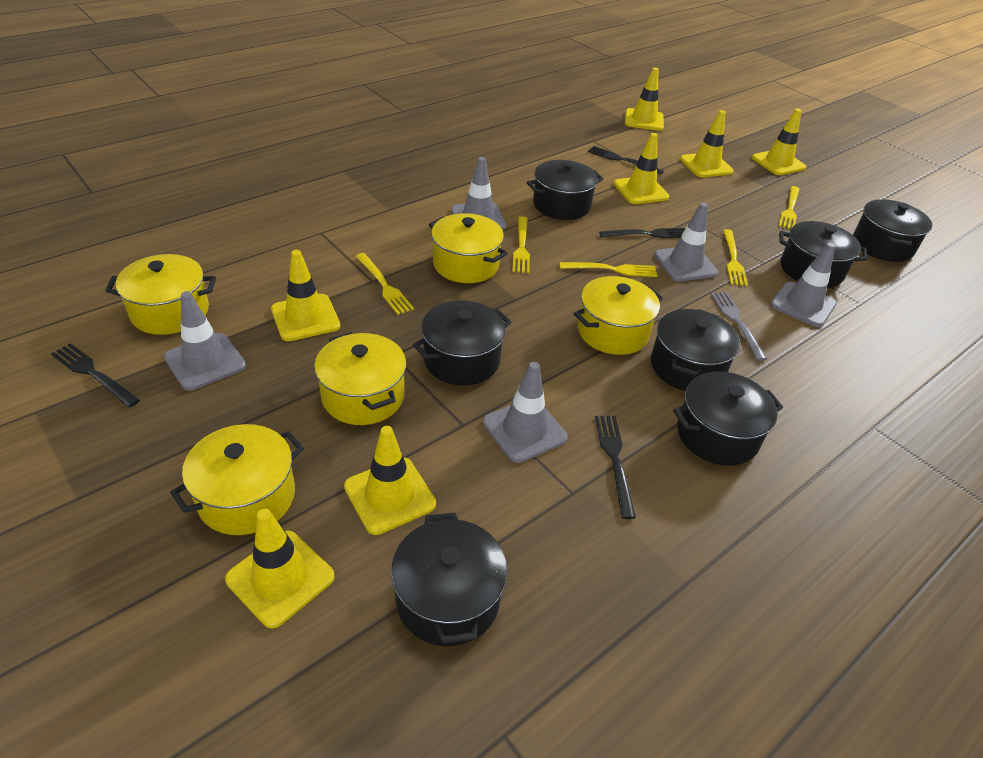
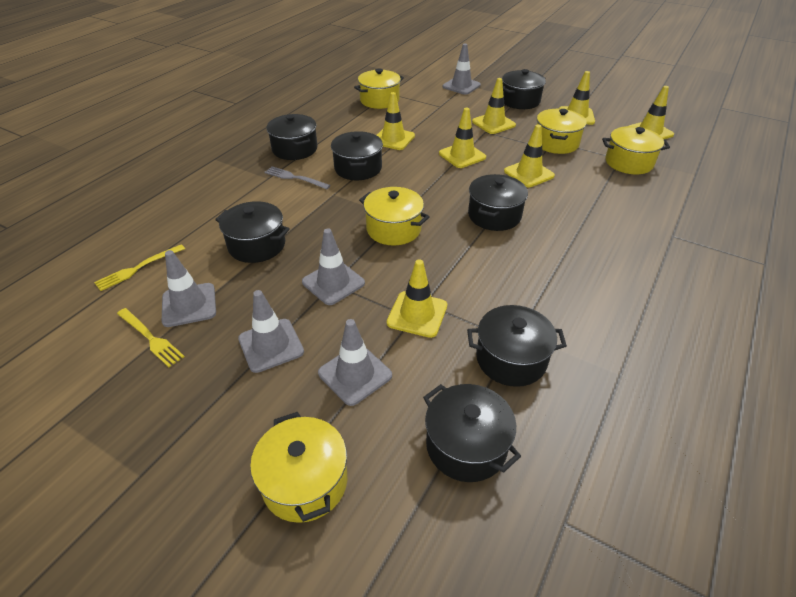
black fork: [51,343,140,408] [588,146,664,175] [595,416,636,519] [599,228,685,239] = 4 -> none = 0
yellow fork: [356,253,414,315] [512,217,530,273] [560,262,658,277] [723,229,748,286] [779,186,799,229] = 5 -> [94,244,185,291] [117,308,185,367] = 2

